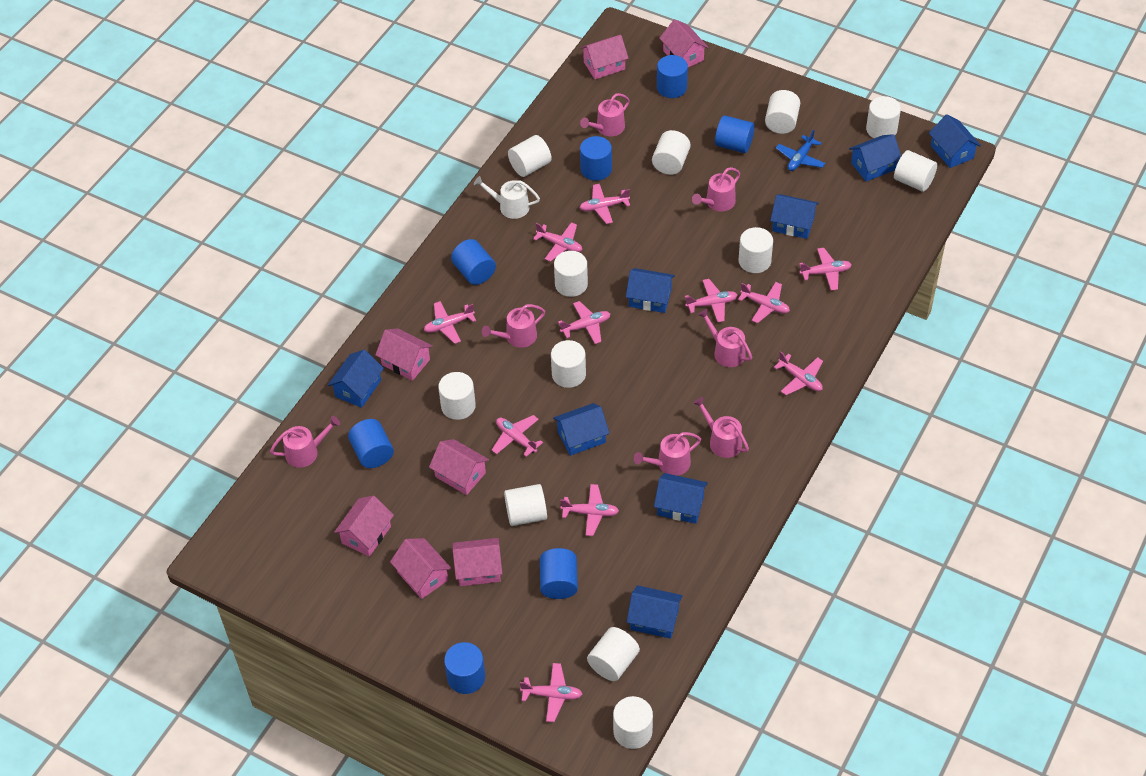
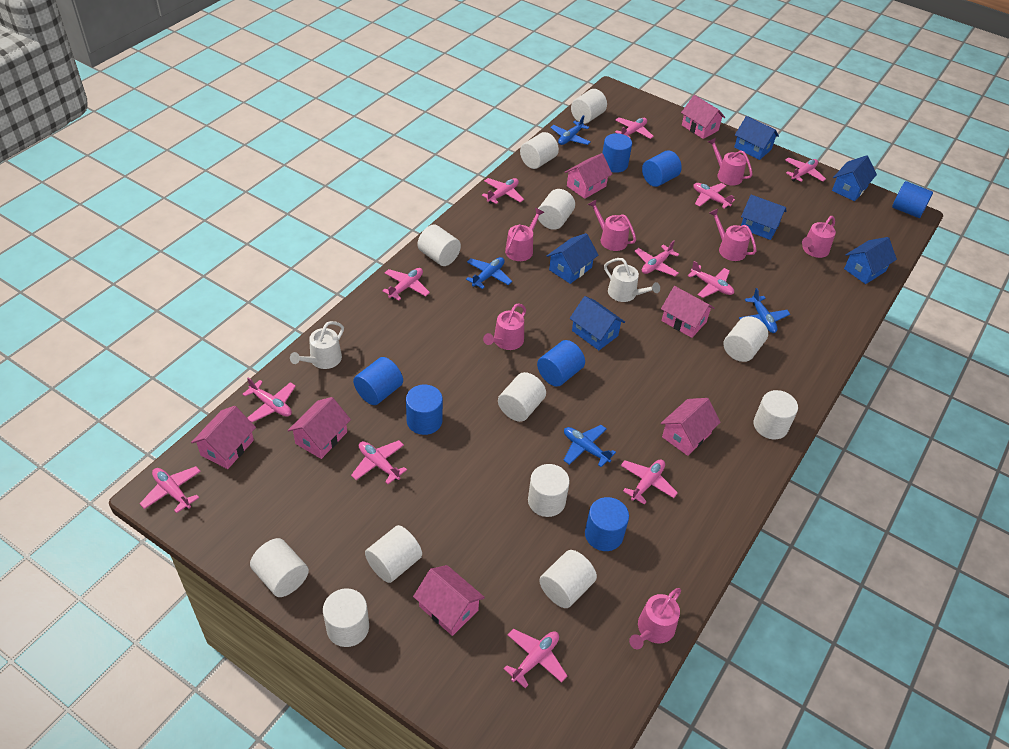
blue house: [328,350,384,408] [553,403,610,456] [626,268,675,313] [627,585,683,639] [654,473,708,524] [770,194,819,239] [849,134,901,182] [929,114,981,168] = 8 -> [547,233,598,284] [570,296,625,350] [734,116,779,160] [741,195,786,240] [832,155,877,201] [844,237,897,284] = 6
blue plane: [776,130,825,171] = 1 -> [466,257,512,289] [550,115,591,145] [563,425,616,467] [739,288,790,333] = 4
pink plane: [424,301,476,344] [492,415,543,457] [520,663,582,722] [533,222,582,262] [558,301,610,344] [560,484,619,536] [580,184,630,224] [685,279,738,322] [738,282,790,323] [774,351,823,395] [799,248,852,291] = 11 -> [140,466,201,513] [242,377,296,422] [351,440,407,484] [382,268,430,301] [482,178,524,204] [503,629,567,688] [615,117,654,139] [621,459,678,505] [635,241,679,276] [688,261,734,298] [694,183,735,209] [785,157,826,182] = 12
white watering can: [474,176,540,219] = 1 -> [290,321,344,369] [604,258,660,302] = 2

